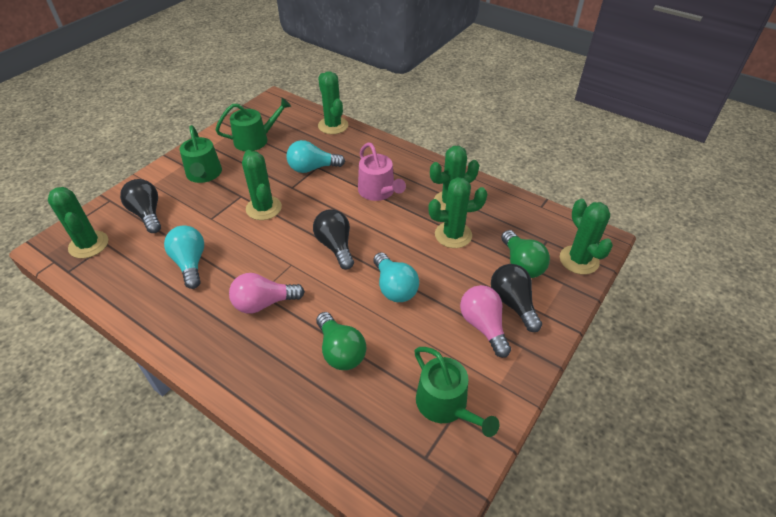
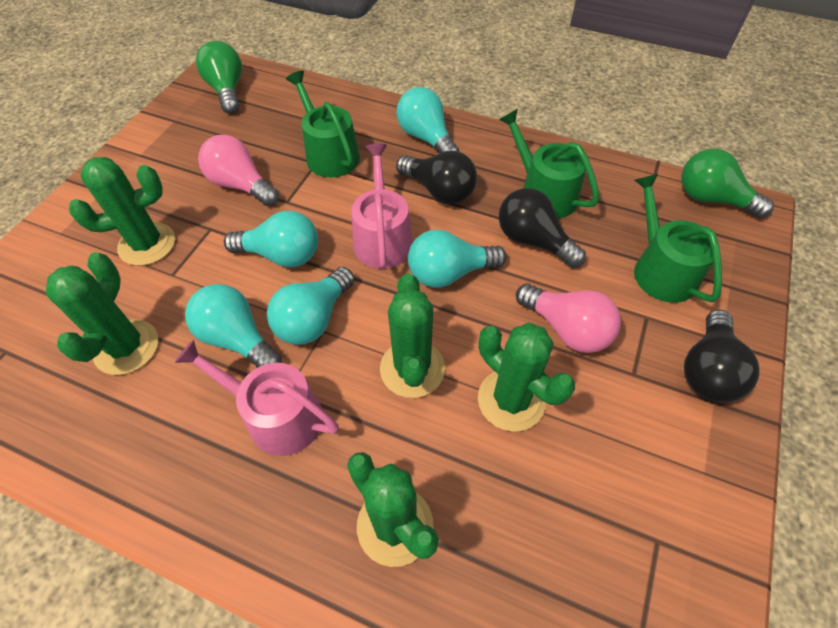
green cactus: [48,187,108,258] [242,150,282,220] [318,71,348,134] [428,177,487,248] [430,146,479,210] [560,199,613,275] = 6 -> [46,252,158,375] [69,157,175,266] [347,452,439,567] [380,273,445,398] [478,323,575,432] = 5
pink watering can: [358,142,406,201] = 1 -> [175,339,339,456] [351,144,413,269] = 2
turquoise light bulb: [164,225,204,289] [287,140,345,173] [373,252,419,302] = 3 -> [185,284,282,368] [224,211,318,268] [267,267,355,345] [397,87,460,154] [408,230,507,288] = 5

